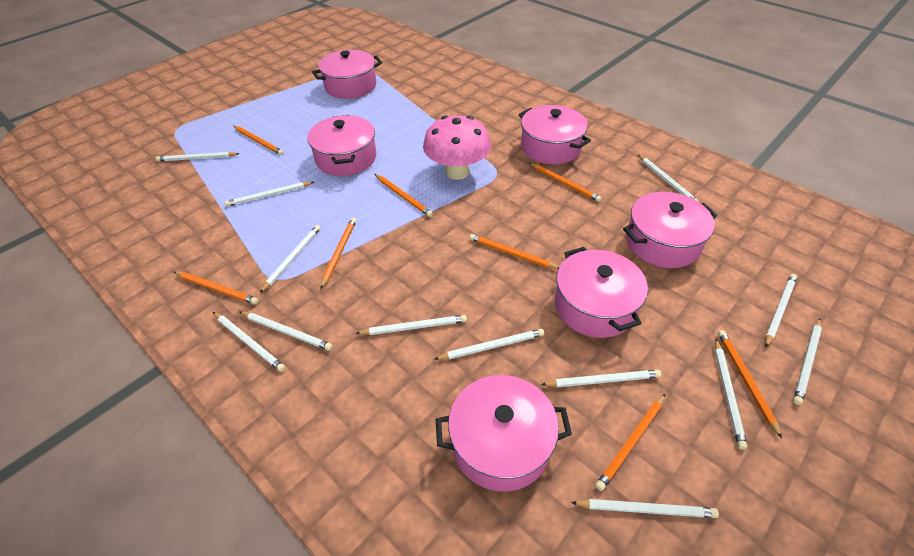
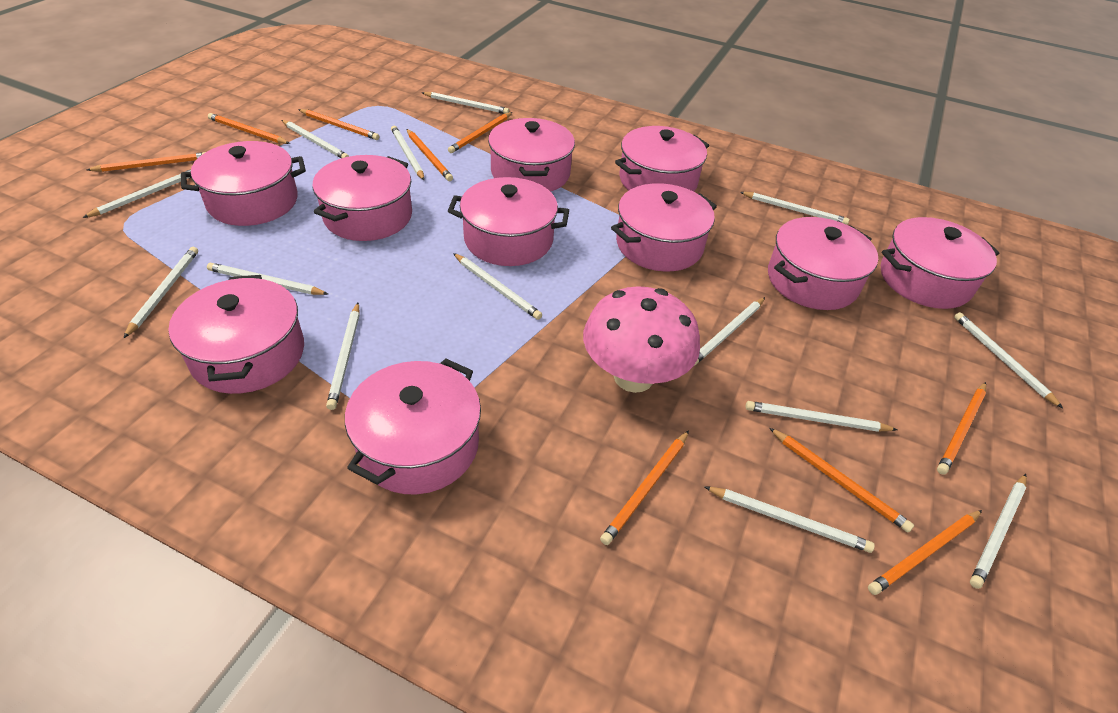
orange pencil: [174,272,258,304] [233,126,284,155] [321,218,356,288] [375,174,433,217] [469,234,559,269] [529,163,602,202] [595,394,665,491] [718,330,782,439] = 8 -> [87,152,205,172] [208,113,290,144] [298,109,380,140] [407,129,453,181] [448,112,512,153] [600,430,689,545] [769,428,914,533] [868,510,982,595] [937,382,986,475] = 9
pink pot: [307,115,376,176] [312,50,382,99] [435,375,572,492] [519,105,591,164] [555,247,648,338] [623,192,717,268] = 6 -> [168,275,304,394] [181,141,306,226] [312,155,412,241] [345,359,481,495] [448,177,569,266] [488,118,575,192] [611,183,717,272] [615,126,709,192] [768,217,878,310] [881,217,999,309] = 10
white pencil: [156,152,240,162] [213,312,285,372] [225,182,314,207] [240,312,332,351] [260,225,321,293] [355,315,467,335] [435,329,544,360] [541,370,661,387] [571,499,719,518] [638,155,699,202] [715,339,747,450] [765,274,797,347] [793,318,822,405] = 13 -> [83,170,192,218] [124,247,198,338] [207,262,328,295] [282,120,349,158] [326,303,360,410] [391,126,425,180] [422,92,509,114] [453,253,542,320] [694,297,765,366] [704,486,875,553] [740,192,849,225] [746,401,898,432] [954,312,1063,409] [970,474,1027,589] = 14

